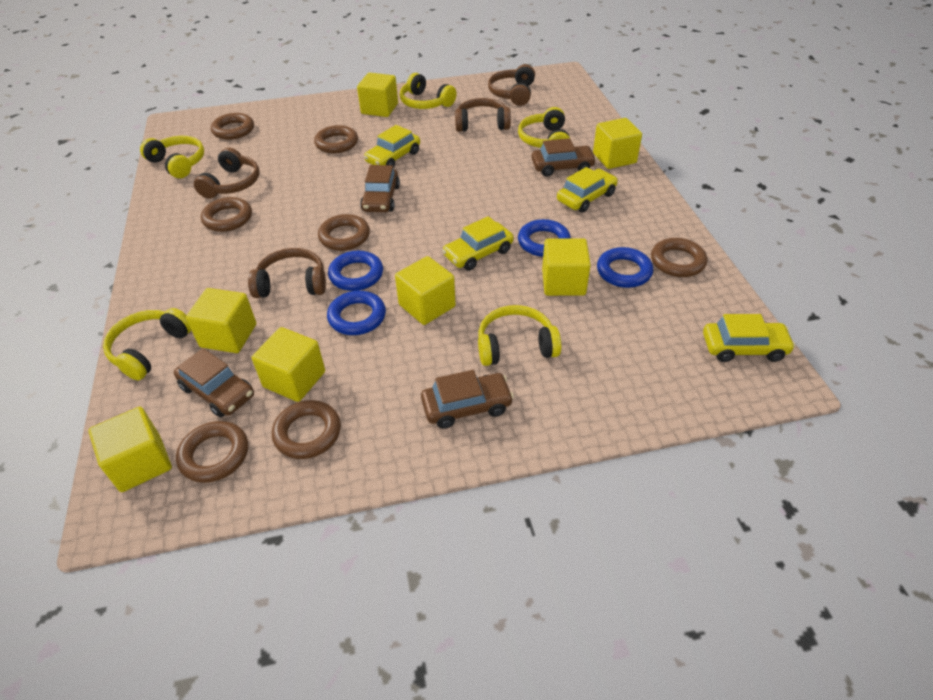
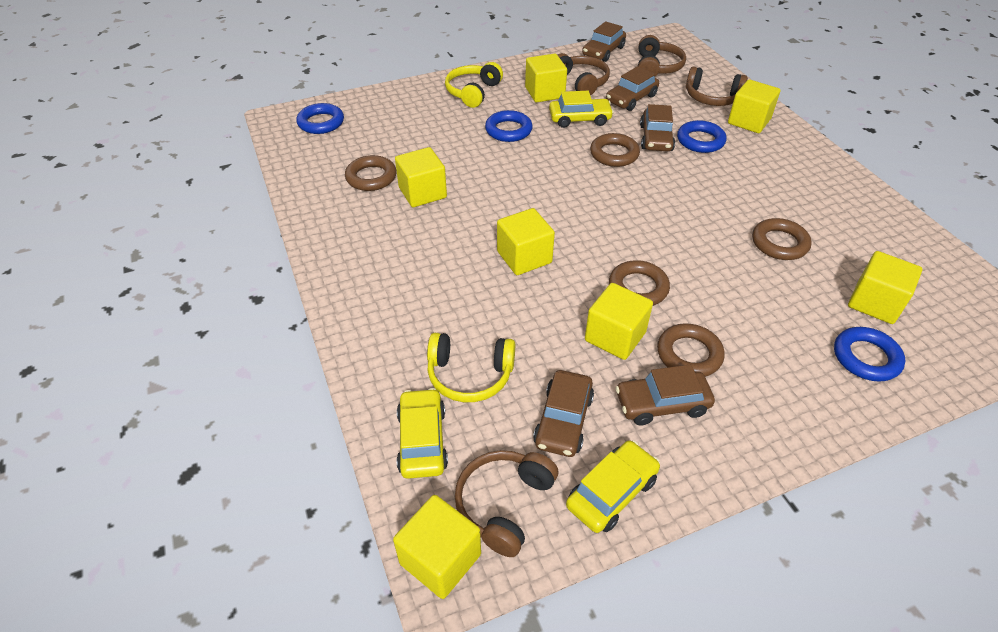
brown car: [174,348,254,417] [360,165,400,212] [421,370,514,429] [531,138,596,177] = 4 -> [533,370,594,457] [582,21,626,62] [606,66,659,111] [615,364,715,425] [640,104,675,151] = 5
brown ring: [176,421,248,483] [201,197,252,232] [211,113,254,140] [272,400,341,459] [314,125,358,153] [318,214,370,251] [651,238,707,277] = 7 -> [345,155,396,191] [590,133,640,167] [609,260,670,306] [657,323,725,377] [752,218,812,260] = 5
yellow car: [364,125,420,168] [442,216,514,271] [557,167,618,212] [703,314,795,362] = 4 -> [397,388,448,479] [549,91,614,128] [566,441,660,533] = 3
yellow headphones: [103,308,192,380] [140,136,204,178] [400,73,457,109] [478,305,561,366] [518,107,570,148] = 5 -> [427,333,515,402] [445,62,503,108] = 2

